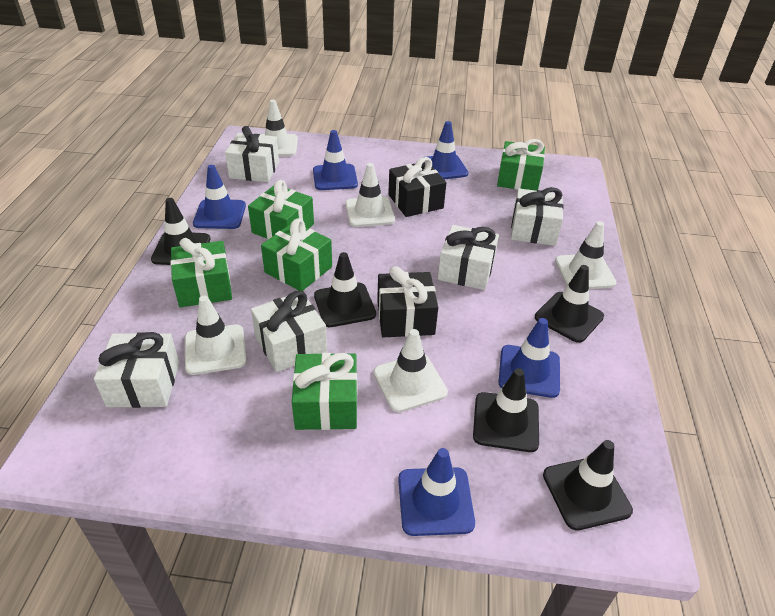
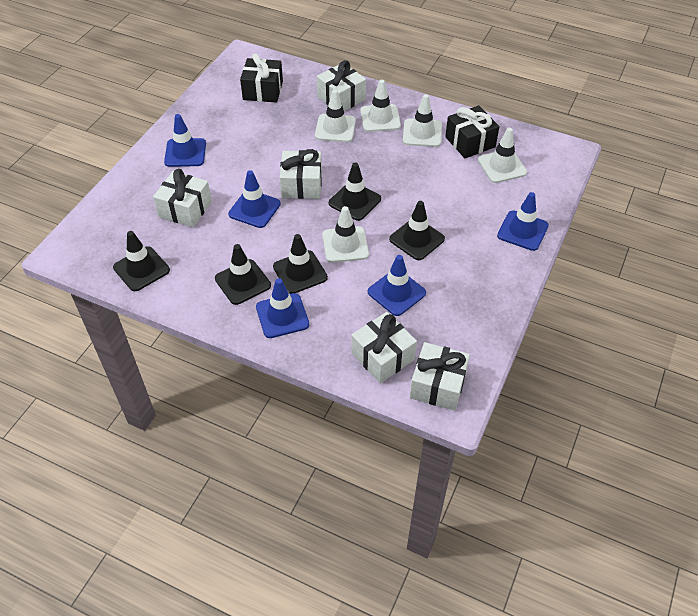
green gift: [170,238,232,307] [248,180,314,239] [261,219,332,291] [292,353,357,430] [497,139,545,191] = 5 -> none = 0

